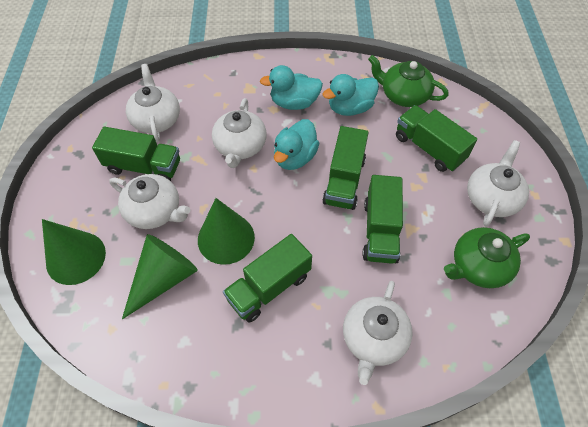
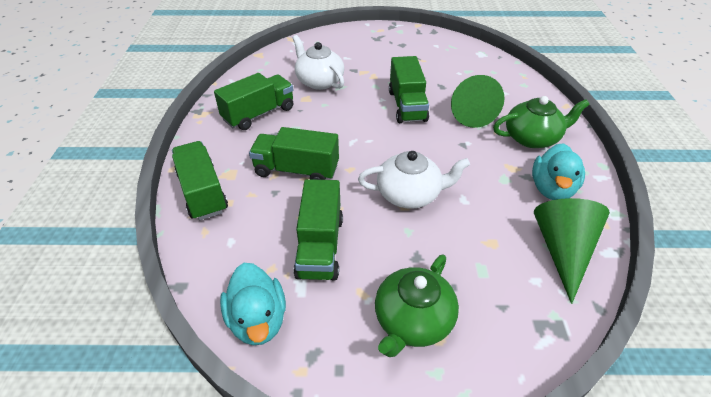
green cone: [42,219,106,285] [122,234,198,319] [198,198,255,265] = 3 -> [451,75,505,128] [534,198,610,304] = 2
turquoise duck: [260,65,323,110] [274,119,320,170] [323,74,379,116] = 3 -> [220,263,286,345] [532,143,585,200] = 2
white teapot: [109,174,190,229] [126,64,180,142] [212,98,267,168] [343,281,413,385] [467,140,529,227] = 5 -> [292,35,344,90] [358,151,470,209] = 2

